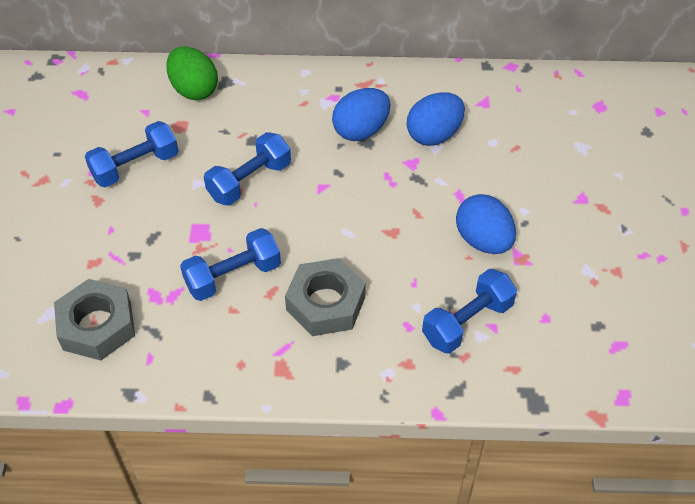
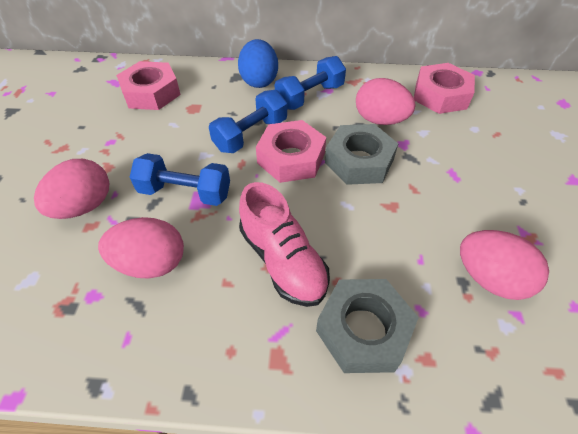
blue dumbbell: [85,121,178,187] [180,228,281,301] [204,132,291,205] [422,269,517,354] = 4 -> [130,153,230,206] [209,90,287,153] [275,56,346,110] = 3
blue egg: [332,88,391,141] [407,92,465,146] [456,194,516,254] = 3 -> [238,39,278,88] = 1
green egg: [166,46,218,100] = 1 -> none = 0
pink egg: none = 0 -> [34,159,109,219] [98,217,184,279] [356,78,416,125] [460,230,549,300] = 4
pink nut: none = 0 -> [116,61,181,110] [256,120,326,183] [414,63,475,114] = 3
pink shoe: none = 0 -> [239,182,330,307] = 1

